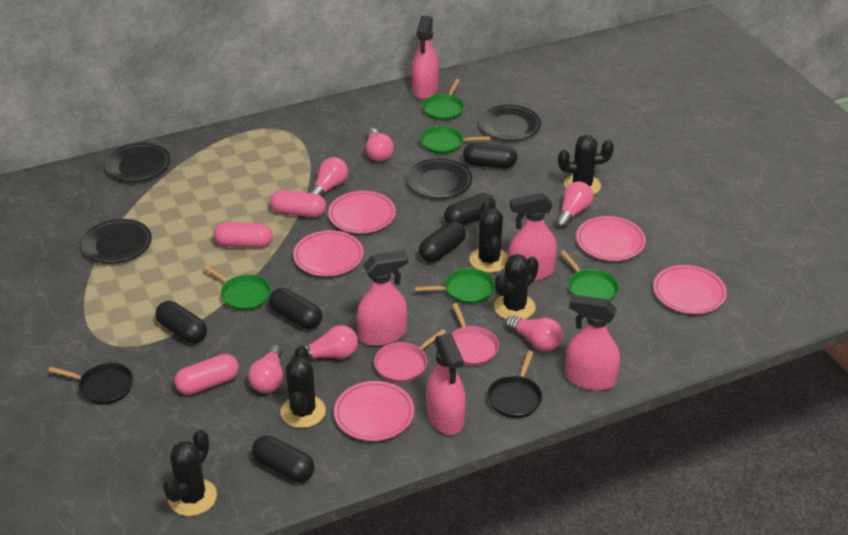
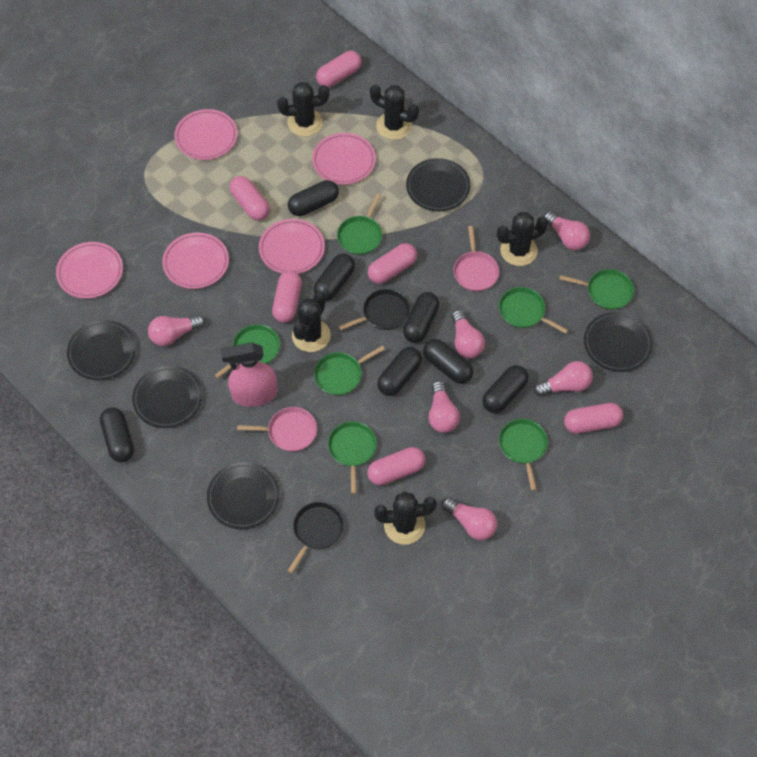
black capsule: [155,301,207,344] [252,435,315,482] [269,288,322,329] [419,221,466,262] [444,193,496,226] [463,143,517,169] = 6 -> [100,407,134,463] [288,180,339,216] [314,254,355,301] [377,347,422,396] [403,292,439,343] [423,339,473,384] [482,365,529,413] = 7
black plate: [81,219,152,264] [105,143,170,182] [407,158,472,198] [479,105,541,141] = 4 -> [67,320,136,380] [132,366,203,428] [207,462,280,529] [406,158,471,211] [584,312,653,372] = 5
green pan: [203,265,271,311] [414,268,495,304] [420,126,490,154] [422,79,464,121] [560,250,619,301] = 5 -> [215,324,280,378] [314,345,385,395] [328,421,377,494] [337,193,382,255] [499,287,568,334] [499,419,548,491] [559,269,634,310] = 7
pink capsule: [174,354,239,395] [214,222,272,248] [270,190,326,217] = 3 -> [229,176,270,221] [272,271,302,323] [316,51,362,87] [367,447,425,485] [368,243,417,284] [564,403,623,434] = 6
pink spray bottle: [357,250,408,346] [412,16,439,99] [426,333,466,435] [508,193,557,282] [565,295,620,390] = 5 -> [221,342,277,407] = 1

